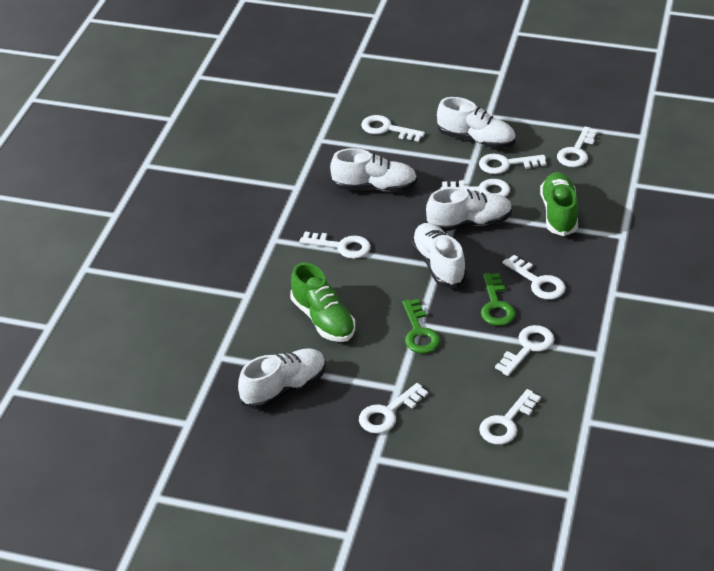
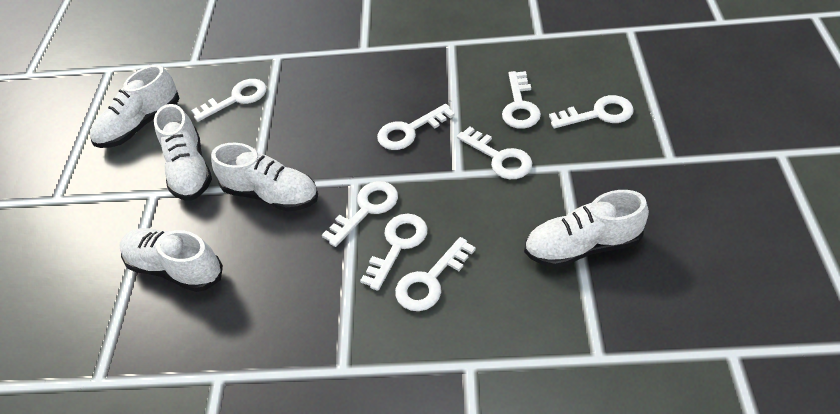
green key: [403,299,440,354] [481,273,516,326] = 2 -> none = 0
green shoe: [290,263,355,342] [540,172,578,236] = 2 -> none = 0
white key: [299,232,371,259] [359,383,428,434] [361,115,425,142] [441,179,510,197] [479,154,547,174] [479,389,541,445] [495,325,554,376] [503,255,566,300] [557,126,598,167] = 9 -> [191,79,266,122] [322,181,398,247] [360,214,428,291] [377,104,455,150] [395,237,476,311] [457,126,532,179] [502,71,541,129] [549,95,634,128] = 8

